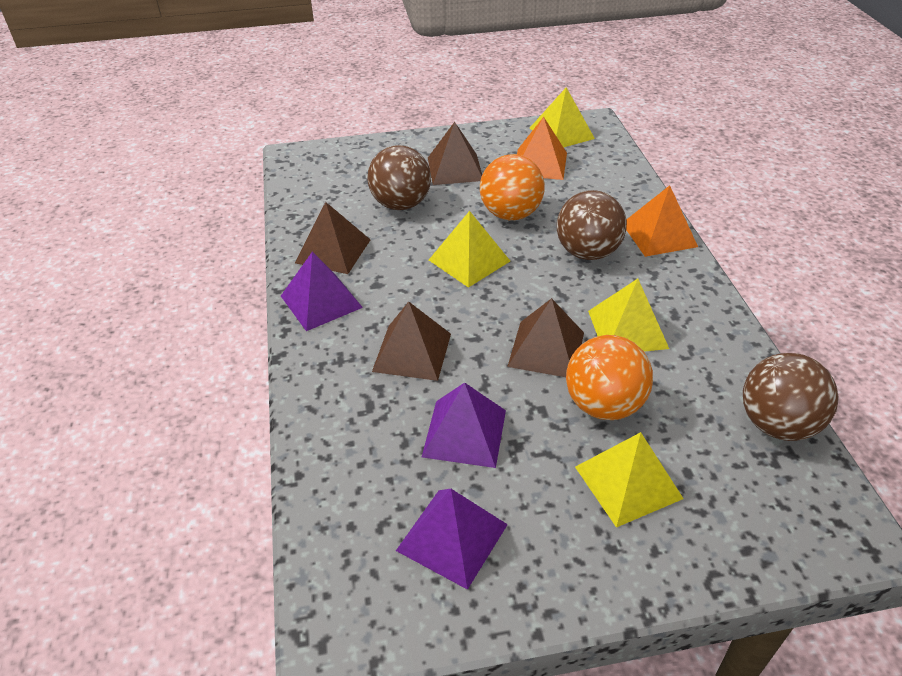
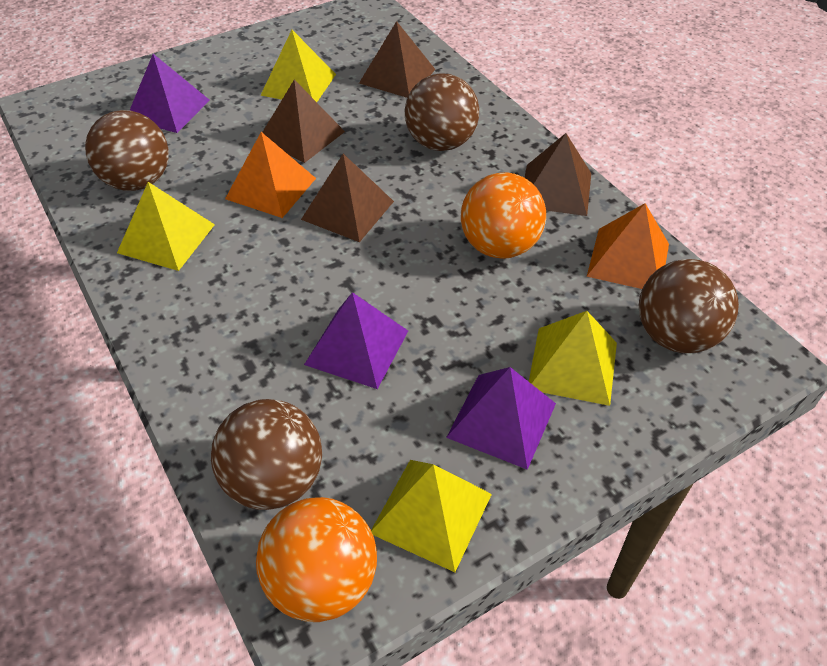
brown ball: [367,145,431,210] [557,190,627,260] [743,353,839,441] = 3 -> [85,110,169,191] [211,399,322,510] [405,73,479,151] [639,259,739,353] = 4

